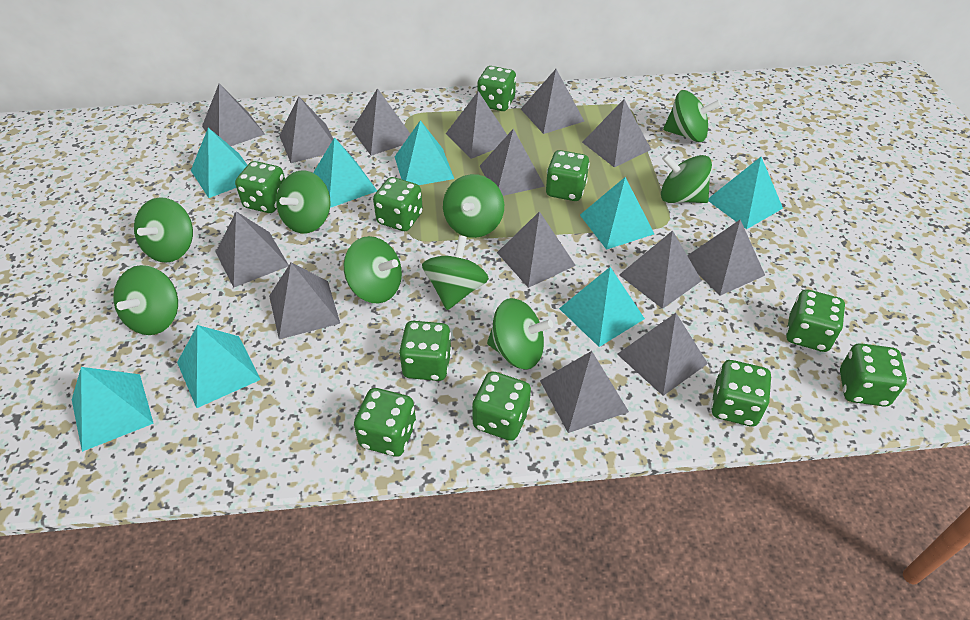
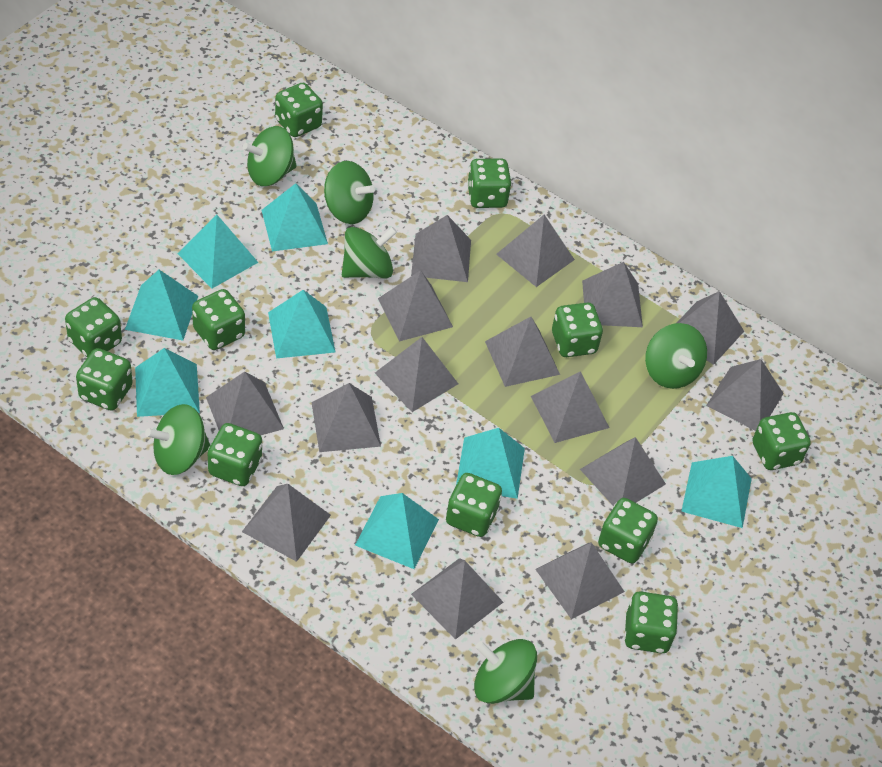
green dice: [235,161,285,213] [354,388,416,457] [373,177,423,231] [399,321,452,381] [472,371,531,441] [477,66,516,111] [546,150,590,201] [711,360,772,427] [786,289,845,352] [840,343,907,407] = 10 -> [65,297,122,357] [76,348,133,411] [192,289,245,350] [208,423,262,486] [275,83,323,137] [446,473,502,537] [467,159,512,208] [552,302,603,357] [598,498,658,563] [624,591,678,653] [753,412,811,470] = 11
green spinning top: [113,265,178,335] [134,197,193,263] [276,170,330,233] [344,236,402,303] [422,235,489,310] [443,174,504,238] [487,298,553,369] [661,154,712,203] [663,90,721,142] = 9 -> [145,404,210,475] [243,126,297,186] [324,161,375,224] [342,227,397,279] [474,639,537,704] [645,323,707,389] = 6
grey pyramid: [202,84,265,146] [216,212,289,287] [269,262,340,339] [279,96,333,163] [352,88,410,156] [446,91,507,159] [480,129,545,196] [497,211,576,288] [521,69,584,134] [540,351,629,433] [582,99,651,167] [617,313,708,396] [619,230,702,309] [687,220,765,296] = 14 -> [206,371,284,435] [242,484,331,562] [311,383,381,452] [375,337,458,412] [378,270,453,341] [411,215,471,282] [411,558,503,640] [485,317,560,387] [496,215,575,287] [531,371,609,443] [535,542,624,619] [580,437,666,506] [582,262,643,327] [677,291,744,365] [706,359,784,431] = 15

